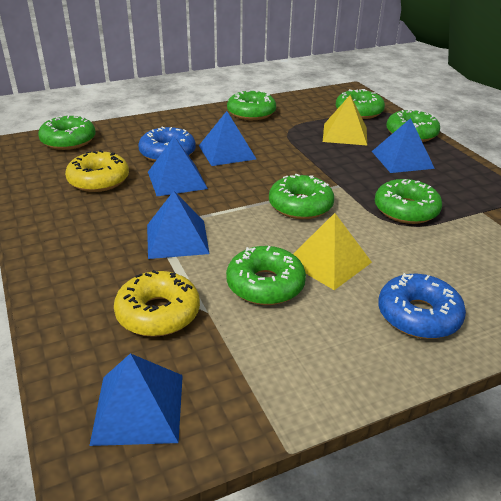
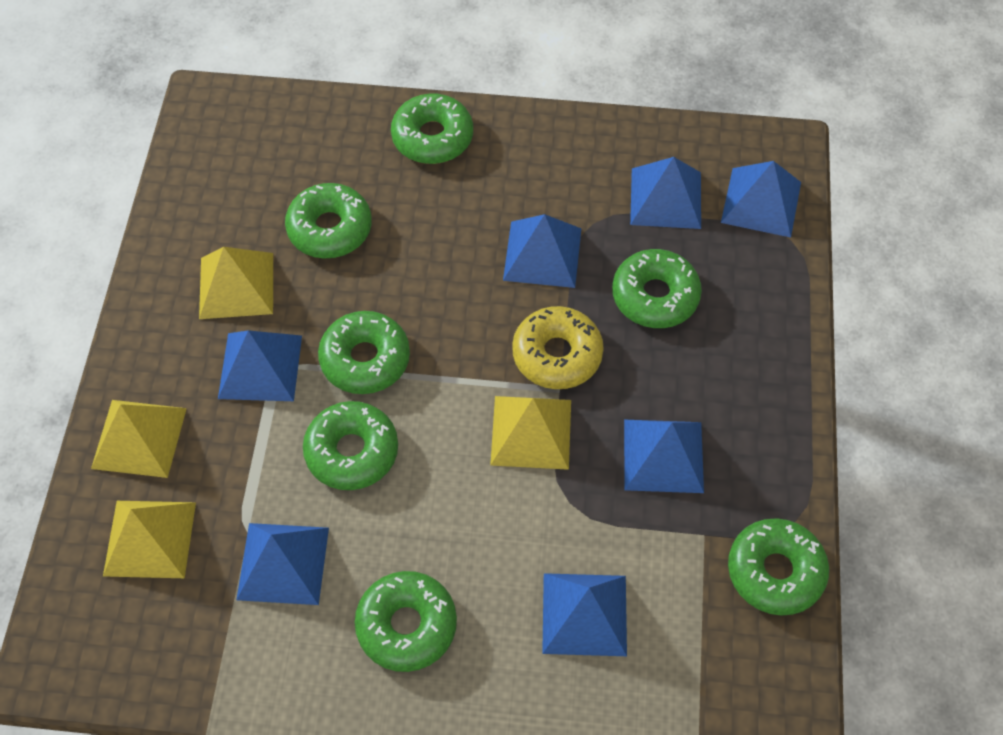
blue donut: [138,126,196,162] [378,273,466,339] = 2 -> none = 0
blue pyramid: [89,353,183,446] [147,191,210,259] [148,137,208,196] [199,111,256,166] [372,118,435,173] = 5 -> [218,330,302,401] [236,523,329,605] [503,214,582,288] [542,573,627,656] [624,420,704,493] [630,157,701,229] [721,161,801,238] = 7
yellow donut: [65,150,129,192] [114,270,200,337] = 2 -> [512,306,604,389] = 1
yellow pyramid: [293,213,372,290] [323,95,367,145] = 2 -> [91,400,187,478] [103,501,196,578] [199,247,273,319] [490,396,571,470] = 4

